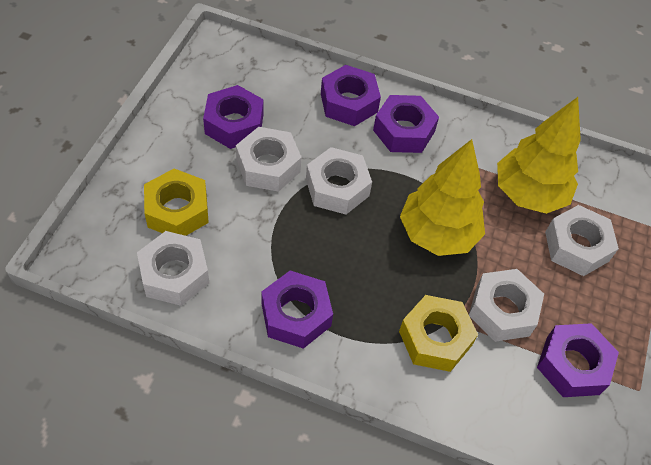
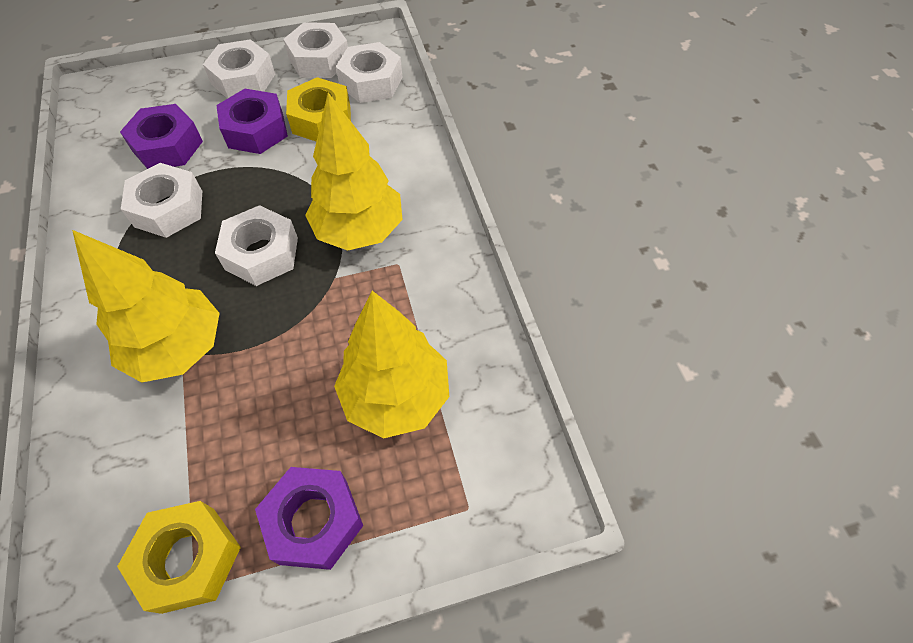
purple nut: [203,85,263,149] [262,271,333,349] [321,65,381,126] [373,95,439,153] [537,323,619,397] = 5 -> [120,104,203,169] [216,89,288,154] [255,467,363,570] = 3
yellow tree: [400,139,485,256] [497,97,581,214] = 2 -> [72,230,220,383] [305,93,403,251] [334,291,449,438] = 3

